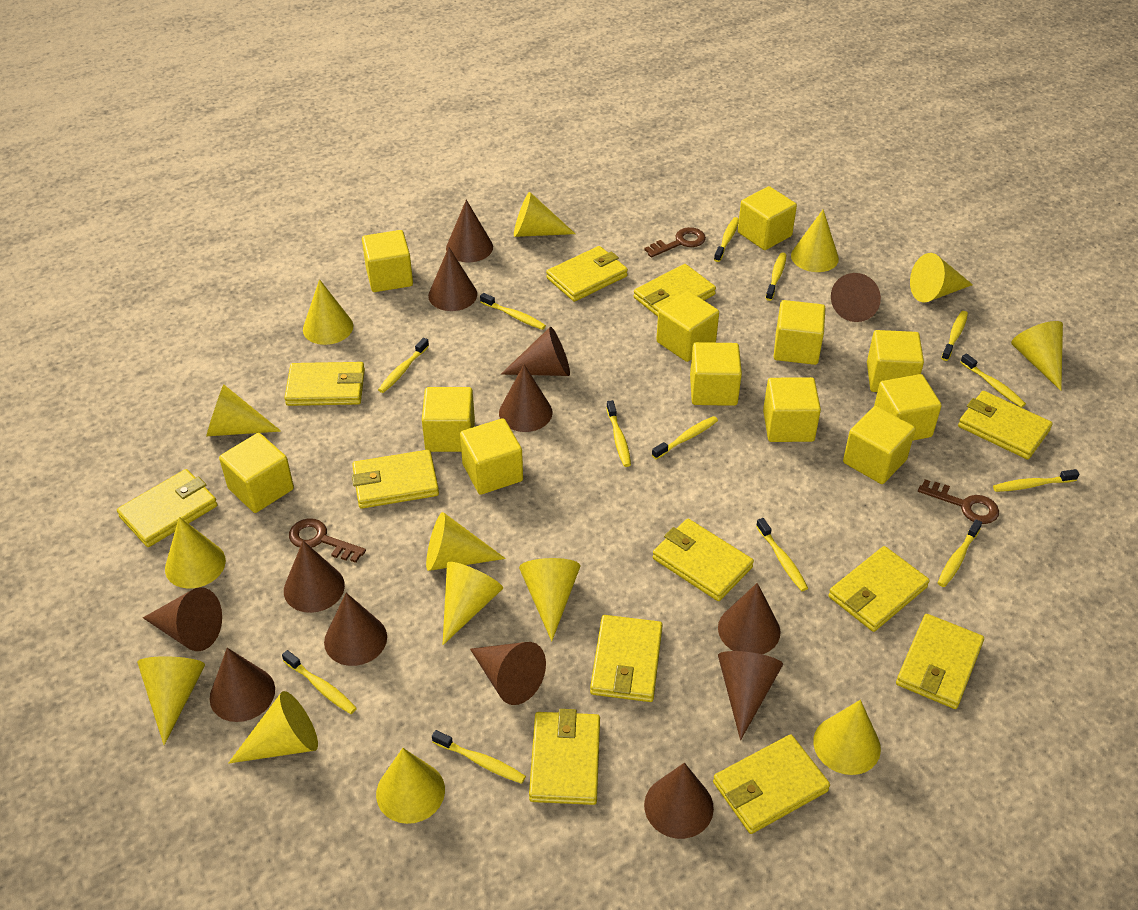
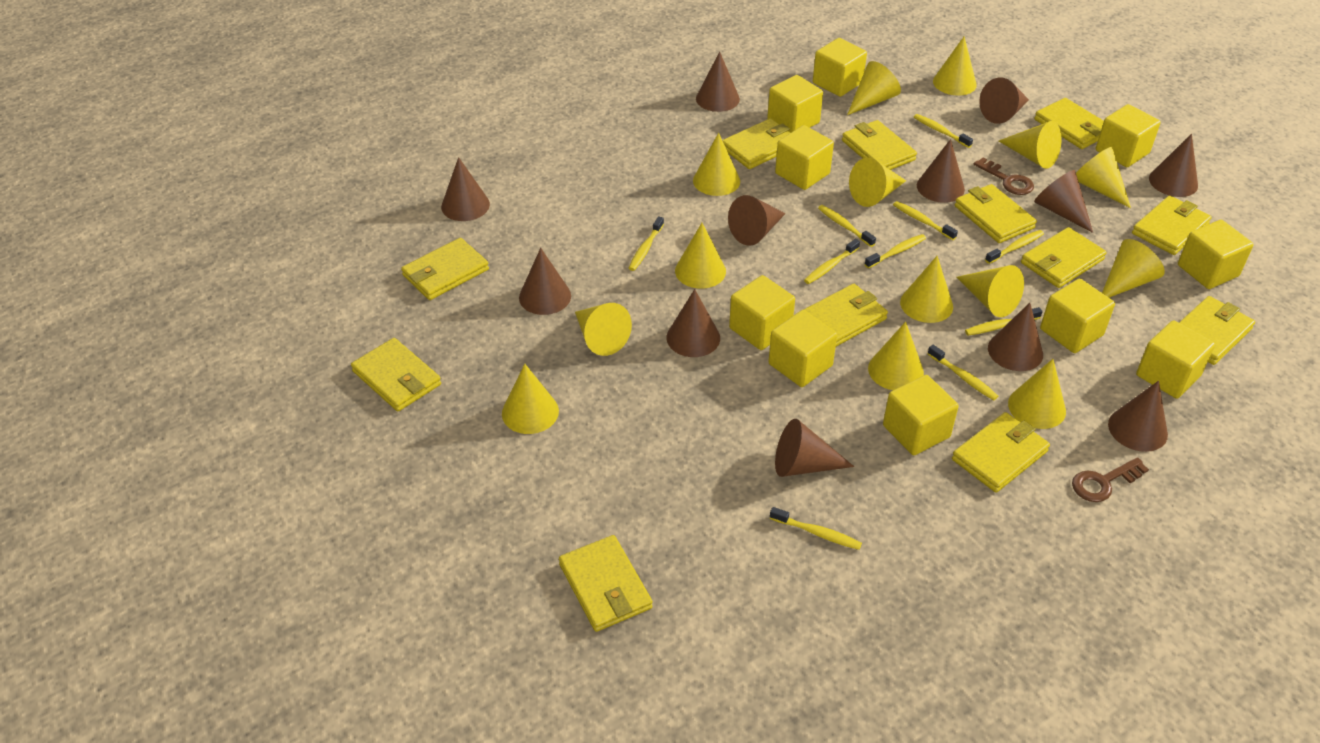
brown cone: [143,587,222,651] [209,648,275,722] [284,541,345,613] [324,593,387,666] [428,247,477,311] [446,200,493,262] [470,642,546,705] [499,364,552,432] [501,327,570,376] [644,763,714,839] [718,583,781,654] [718,651,783,740] [831,273,881,322] = 13 -> [441,157,490,221] [519,248,571,315] [666,289,720,357] [696,52,740,112] [728,195,786,246] [775,419,854,477] [917,139,965,203] [979,78,1029,124] [988,303,1043,371] [1034,170,1093,233] [1108,381,1168,452] [1149,134,1198,197] = 12
brown key: [289,518,366,563] [644,227,706,258] [918,479,999,524] = 3 -> [974,158,1034,195] [1072,457,1149,502] = 2
yellow cube: [219,433,294,513] [362,230,413,292] [422,387,475,452] [460,418,523,495] [656,291,719,362] [690,342,742,406] [738,186,797,250] [763,377,821,442] [774,300,825,365] [843,406,916,484] [867,330,924,392] [874,374,942,440] = 12 -> [729,275,795,350] [767,75,823,133] [768,310,837,387] [775,125,834,190] [813,38,867,97] [883,375,959,455] [1040,278,1115,353] [1096,104,1161,167] [1136,320,1215,399] [1178,220,1254,289] = 10
yellow toothbrush: [282,650,357,714] [378,338,429,393] [432,730,526,784] [480,293,546,330] [606,400,631,467] [652,416,718,459] [714,217,739,262] [756,518,808,591] [765,252,786,301] [938,519,982,587] [941,311,968,361] [960,353,1026,408] [993,469,1079,492] = 13 -> [628,216,664,271] [770,507,862,550] [804,239,860,284] [818,205,876,247] [865,234,926,268] [893,201,958,240] [914,114,973,148] [928,345,998,400] [965,307,1043,336] [985,230,1044,264] = 10

